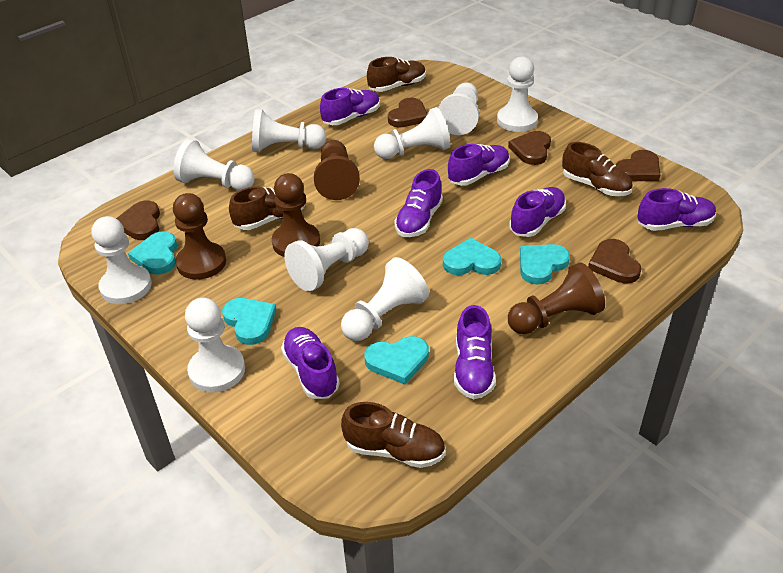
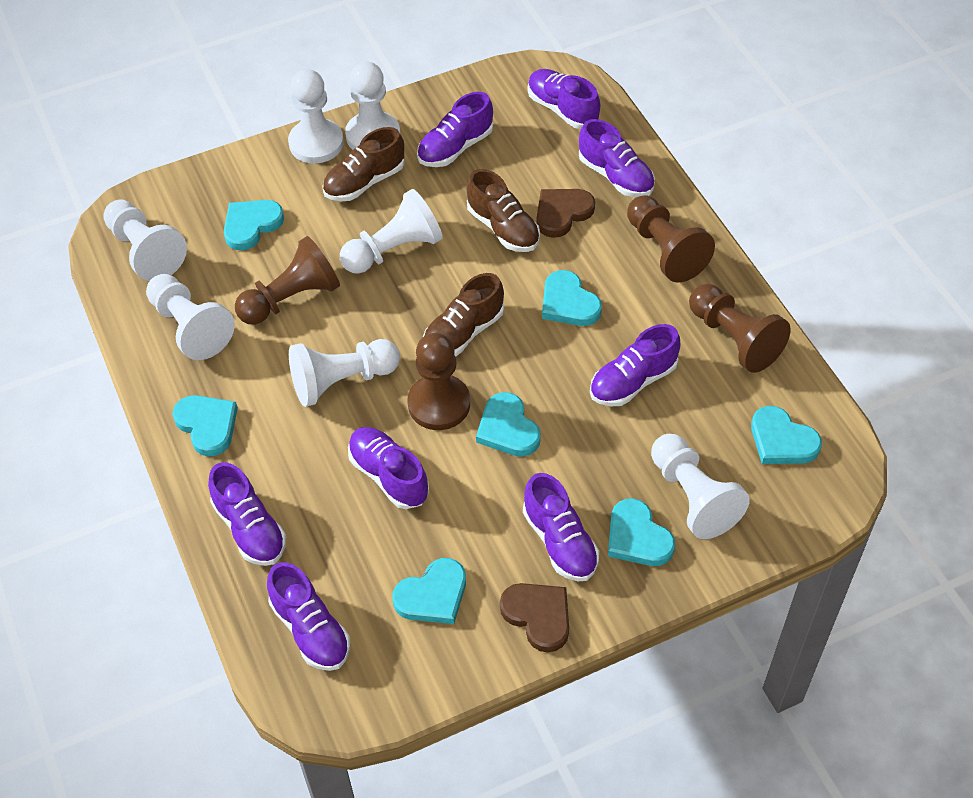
brown heart: [116,200,160,240] [388,98,428,128] [508,131,551,165] [588,239,642,283] [616,150,661,181] = 5 -> [500,583,569,653] [537,189,595,238] = 2
brown shoe: [229,187,305,230] [341,402,445,468] [367,57,426,92] [562,142,633,196] = 4 -> [322,127,405,201] [423,273,504,357] [466,169,540,252] = 3
purple shoe: [281,327,340,399] [320,88,380,125] [394,169,443,237] [448,144,510,186] [454,305,496,399] [509,187,566,237] [637,188,716,231] = 7 -> [208,462,286,566] [267,562,350,671] [348,427,429,509] [417,92,493,167] [523,473,599,581] [528,69,600,129] [579,119,655,197] [590,324,680,406] = 8
turquoise heart: [128,232,177,275] [222,298,277,345] [364,336,429,384] [443,238,502,275] [520,244,570,285] = 5 -> [173,395,238,456] [224,200,284,251] [392,558,466,624] [476,392,541,457] [542,270,602,326] [608,498,675,566] [751,406,822,464] = 7
white pawn: [92,216,152,304] [173,139,255,191] [185,298,245,393] [252,109,326,152] [284,228,369,291] [341,257,429,341] [374,107,450,159] [438,82,479,135] [497,56,538,132] = 9 -> [103,199,187,281] [146,274,235,360] [288,69,344,163] [289,339,400,407] [340,189,443,274] [345,61,400,150] [651,434,750,539] = 7

